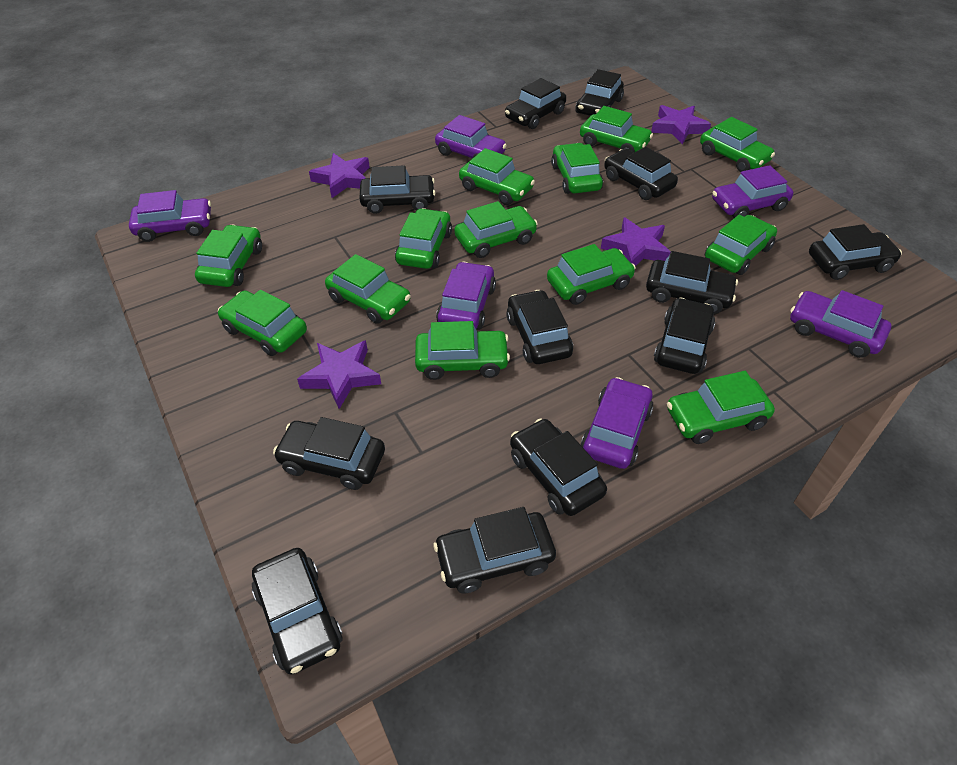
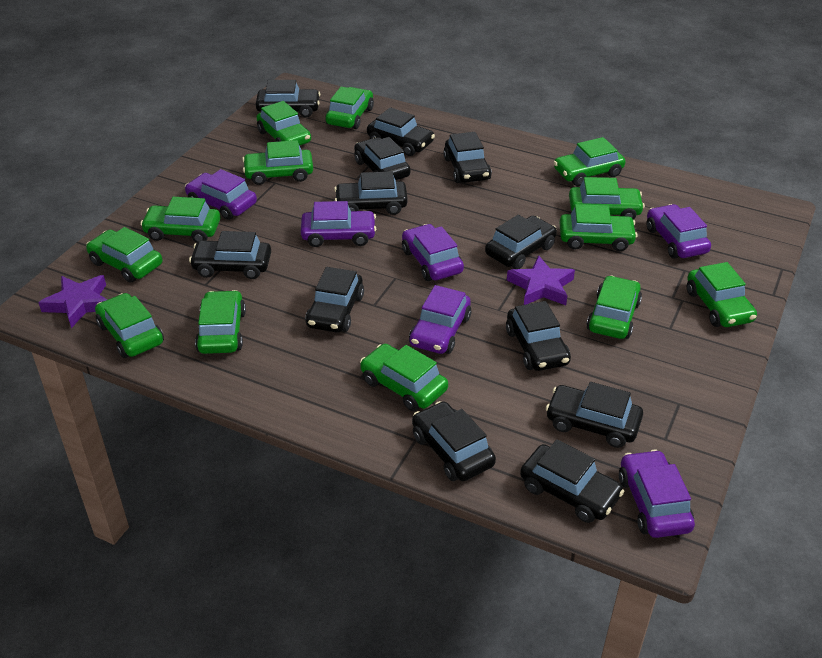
purple star: [297,340,381,409] [309,153,370,198] [601,217,671,266] [651,105,711,144] = 4 -> [38,275,107,328] [507,255,575,305] = 2

